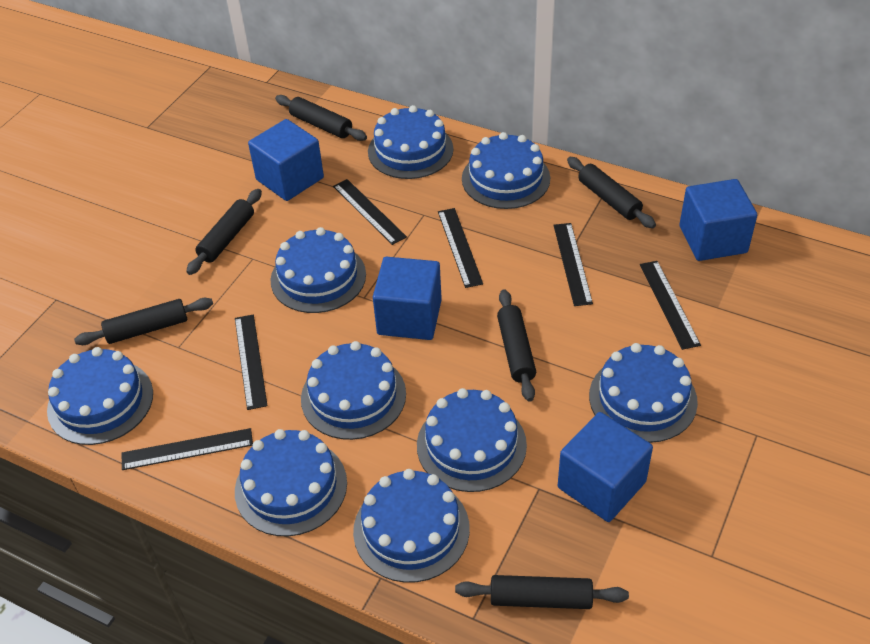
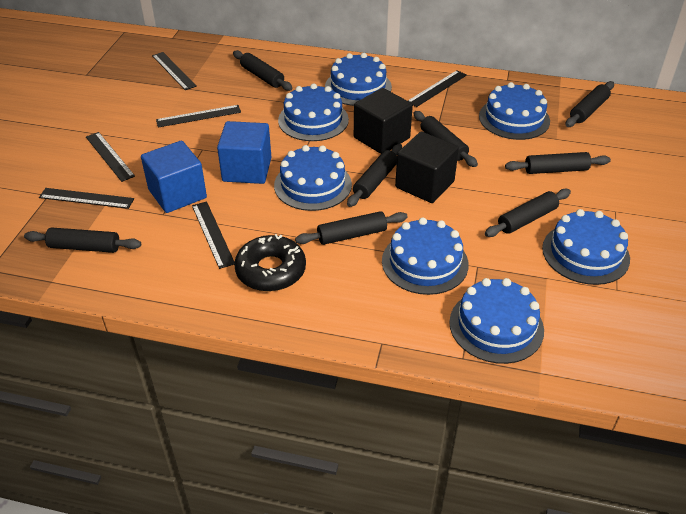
black cube: none = 0 -> [354,88,413,154] [395,131,459,203] = 2
black donut: none = 0 -> [234,234,306,292] = 1
black rolling pin: [74,298,213,345] [186,189,262,275] [275,95,367,141] [455,575,629,609] [497,289,536,402] [567,157,656,228] = 6 -> [24,227,141,253] [233,50,293,91] [295,211,408,245] [347,144,402,207] [413,111,478,167] [485,189,571,237] [505,152,611,174] [566,81,614,127] = 8
blue cake: [47,347,153,445] [235,429,347,536] [271,227,366,313] [301,341,406,440] [353,469,470,583] [368,105,454,179] [417,388,527,492] [462,132,550,209] [589,343,698,443] = 9 -> [274,145,352,211] [278,83,349,141] [325,53,392,106] [382,217,469,295] [449,278,544,364] [479,82,550,140] [542,209,630,285] = 7
blue cube: [248,119,324,201] [373,257,442,340] [558,412,653,522] [679,179,757,261] = 4 -> [141,141,207,213] [217,121,271,184] = 2

